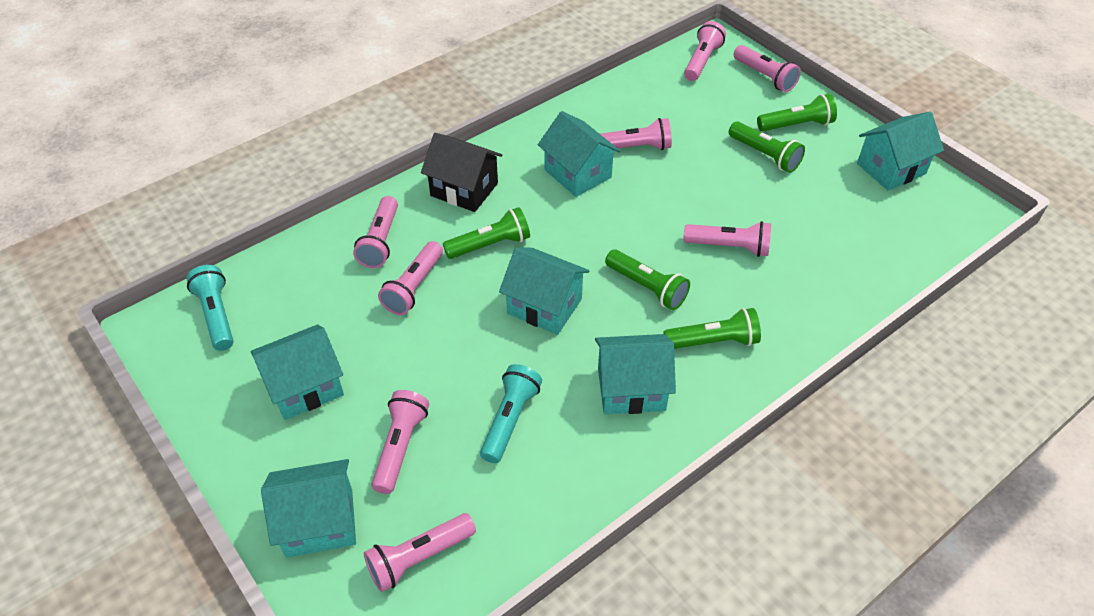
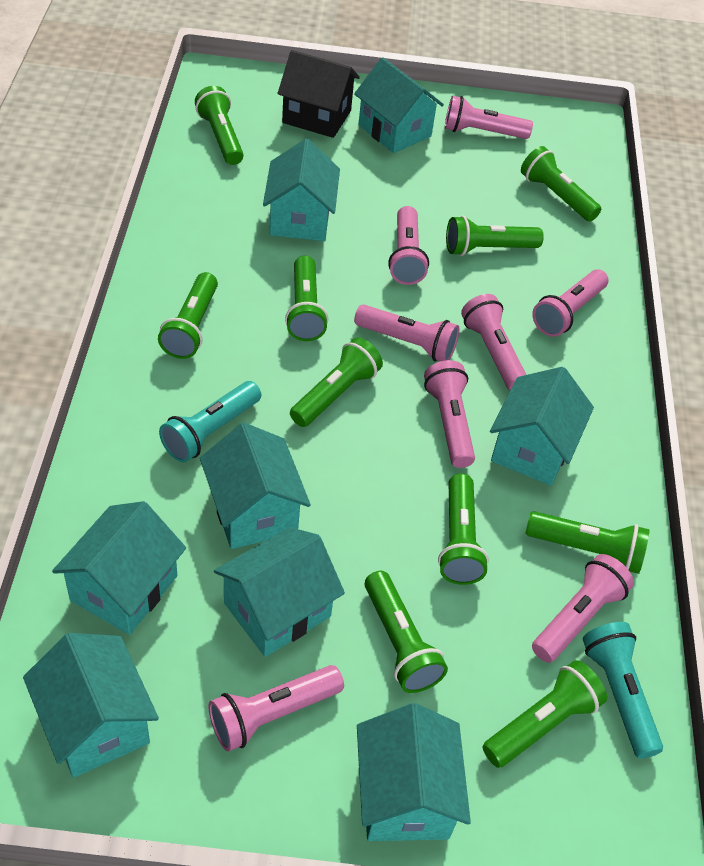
green flashlight: [443,207,530,259] [605,249,690,310] [664,308,761,349] [729,121,805,173] [757,94,837,131] = 5 -> [158,272,218,359] [195,86,244,165] [285,256,328,341] [290,337,383,427] [365,571,448,693] [438,473,489,585] [446,216,544,256] [483,660,607,768] [521,146,601,222] [525,511,650,574] = 10
turquoise house: [251,324,344,420] [261,459,356,558] [499,248,589,335] [538,111,620,197] [595,334,676,414] [857,112,944,191] = 6 -> [23,633,159,778] [52,501,186,635] [200,422,311,549] [214,527,345,657] [263,139,340,241] [354,57,444,153] [357,703,471,841] [490,367,594,486] = 8

